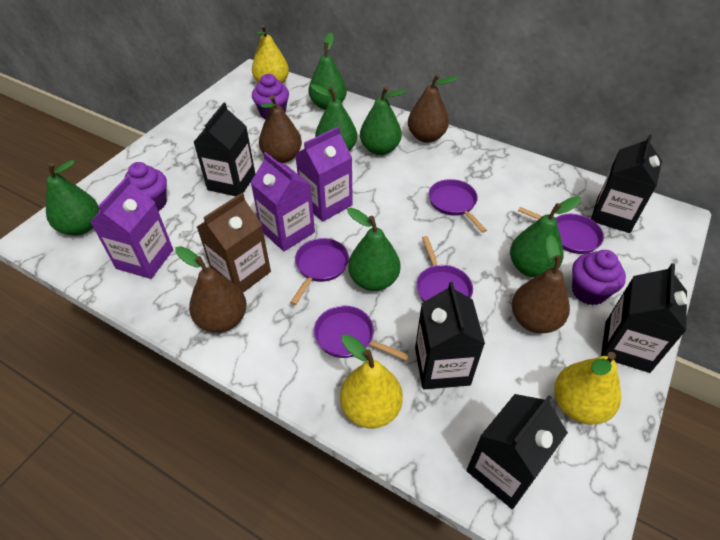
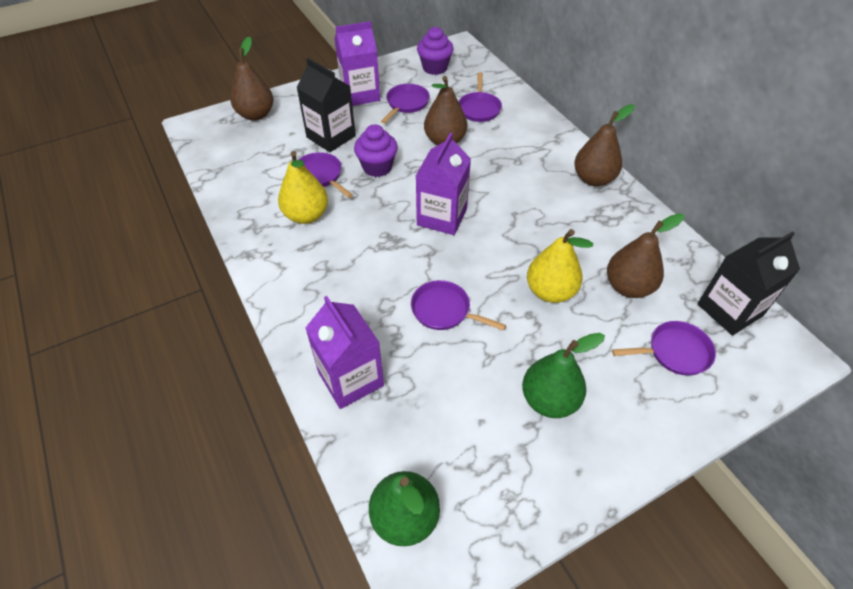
black carton: [194,103,255,196] [415,282,485,389] [466,394,568,509] [591,134,662,233] [601,263,687,373] = 5 -> [296,58,356,152] [698,231,800,335] = 2
brown carton: [197,193,271,293] = 1 -> none = 0
green pear: [46,160,99,236] [308,32,347,110] [310,84,357,151] [347,208,401,291] [360,86,405,155] [510,196,581,278] = 6 -> [369,471,440,546] [522,333,605,418] = 2
purple cupcake: [125,162,167,211] [252,74,289,119] [572,250,626,305] = 3 -> [354,124,398,177] [417,27,454,75] = 2
yellow pear: [252,24,289,84] [340,334,403,428] [554,352,621,425] = 3 -> [278,151,328,224] [527,229,593,303] = 2

